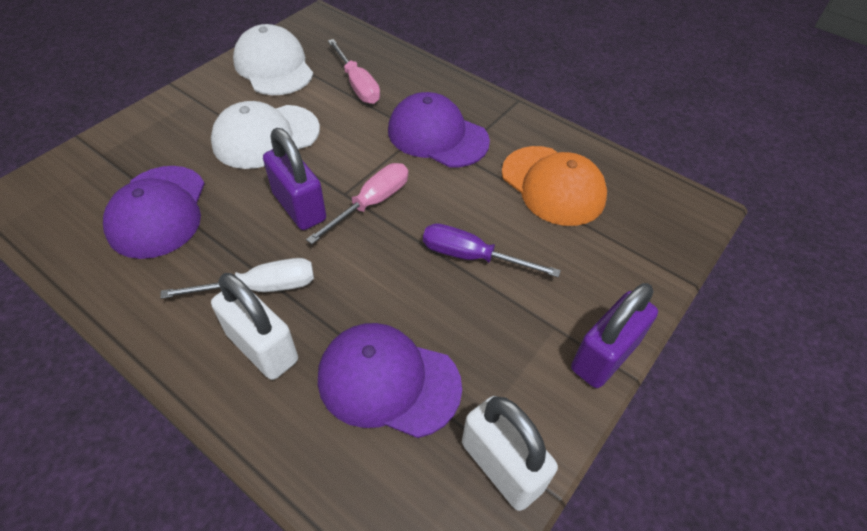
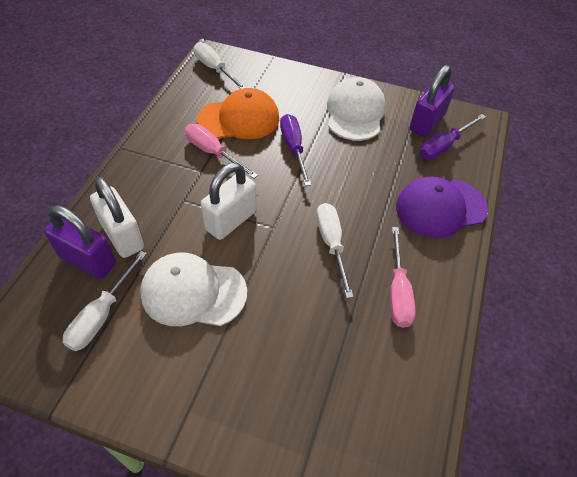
purple cap: [103,166,205,259] [318,323,462,438] [388,92,490,168] = 3 -> [396,177,488,238] = 1
purple screwdriver: [423,223,561,277] = 1 -> [280,114,311,186] [419,114,486,160] = 2
white screwdriver: [160,258,314,299] = 1 -> [63,251,147,351] [194,42,246,89] [316,203,353,298] = 3

